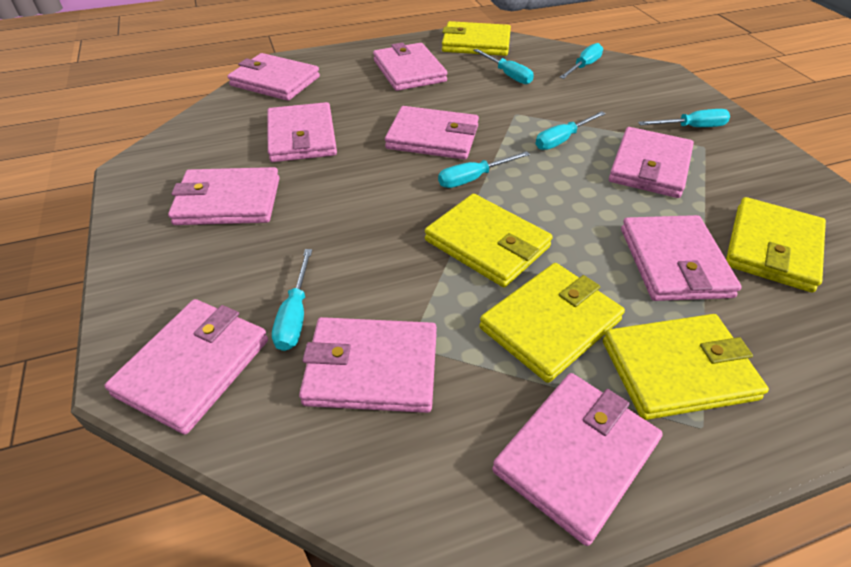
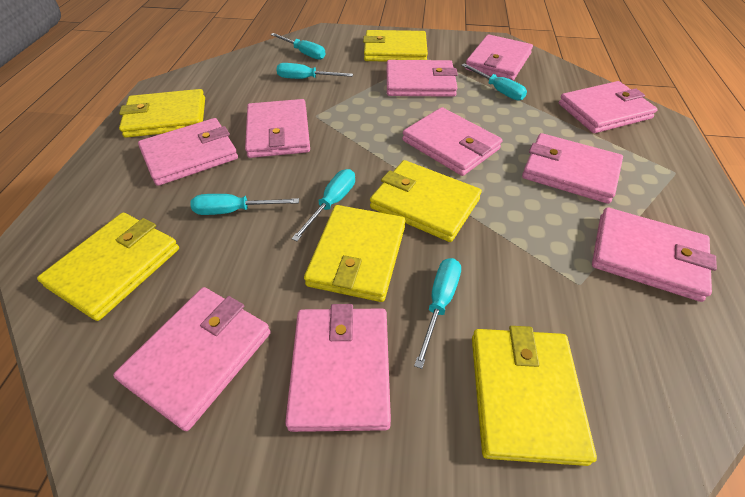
yellow wallet: [425,194,553,287] [442,21,511,56] [479,263,625,383] [603,314,769,420] [726,197,826,293] = 5 -> [37,213,179,321] [119,89,205,138] [304,205,406,302] [363,30,428,62] [370,160,482,242] [472,326,597,466] = 6

